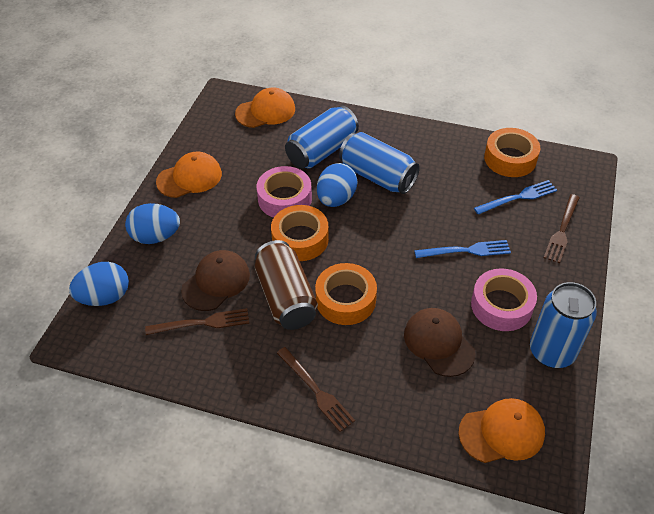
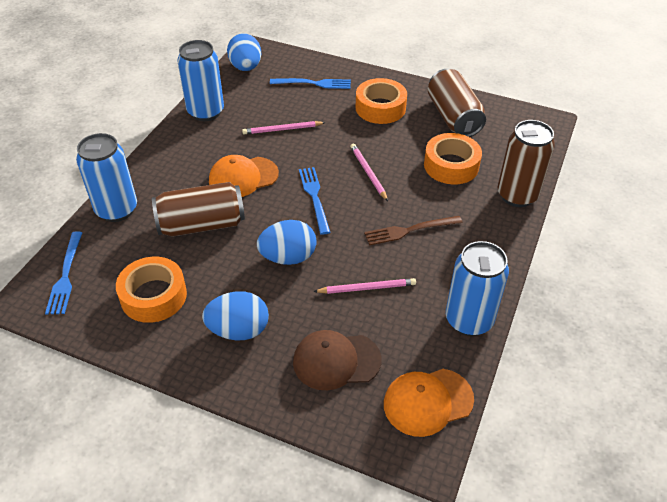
blue fork: [414,240,511,258] [474,180,557,214] = 2 -> [45,231,82,314] [270,78,351,89] [299,167,330,235] = 3
brown can: [255,240,318,330] = 1 -> [152,182,245,237] [428,69,486,137] [497,120,555,207] = 3
brown cap: [181,250,250,311] [404,308,476,377] = 2 -> [293,330,382,390] = 1
brown fork: [145,308,249,335] [277,347,355,432] [544,194,580,263] = 3 -> [364,216,463,245] = 1
orange cap: [156,151,222,198] [235,88,295,128] [458,398,545,463] = 3 -> [209,155,279,197] [384,369,474,437] = 2
pink pencil: none = 0 -> [242,121,326,135] [313,278,416,294] [350,144,388,201] = 3
pink tape: [256,166,312,218] [471,269,537,331] = 2 -> none = 0

